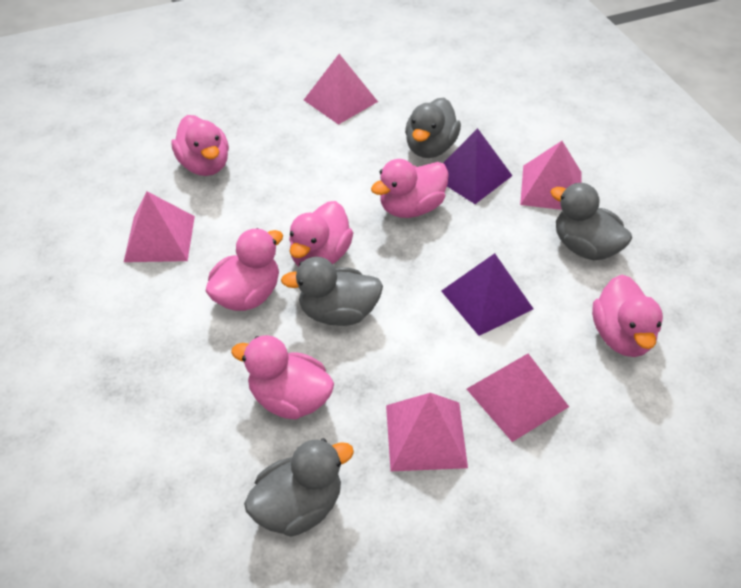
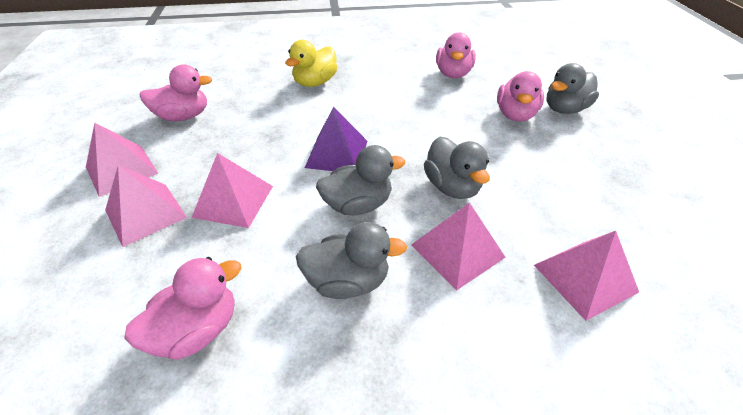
pink duck: [171,115,229,176] [206,228,283,311] [231,335,334,420] [289,201,353,267] [371,159,449,218] [592,275,663,357] = 6 -> [124,257,241,360] [140,65,212,121] [436,32,476,78] [497,71,544,122] = 4
purple pyramid: [441,253,533,336] [443,128,512,204] = 2 -> [305,107,367,171] = 1
yellow duck: none = 0 -> [285,40,337,87] = 1

